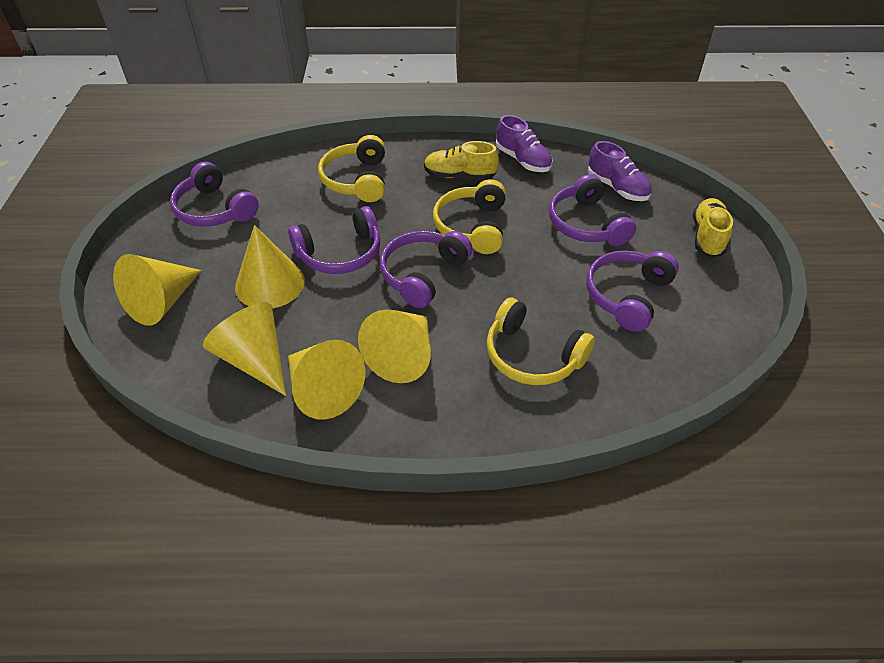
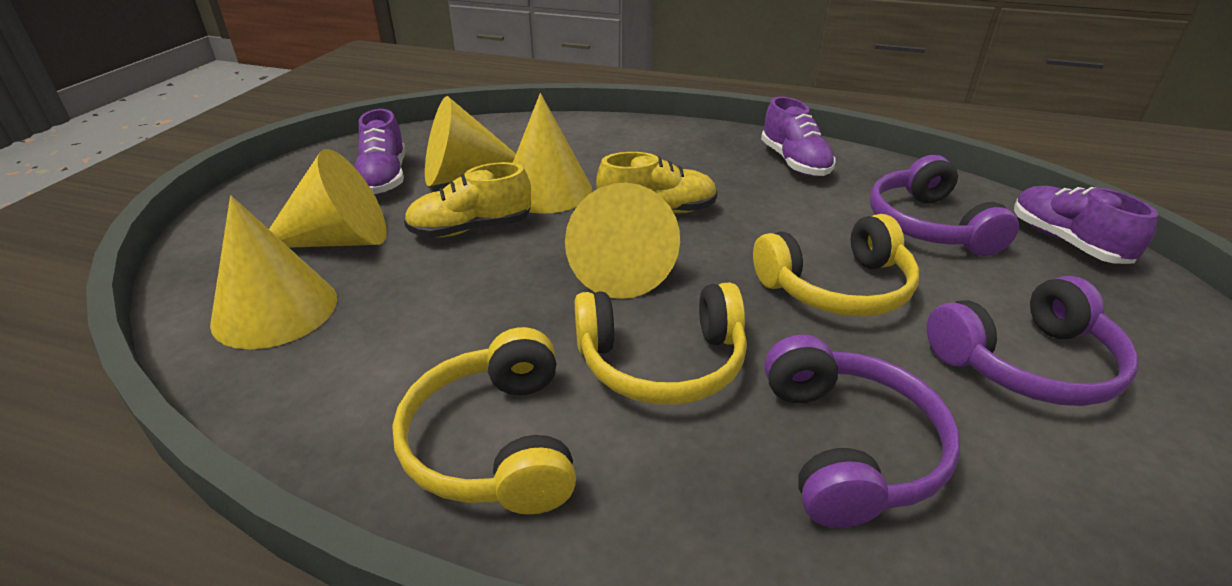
purple headphones: [170,162,259,227] [288,206,380,274] [380,231,472,308] [549,174,636,246] [586,250,679,332] = 5 -> [765,335,960,528] [870,155,1019,256] [927,276,1138,406] = 3
purple shoe: [496,115,553,172] [588,141,651,201] = 2 -> [354,109,405,194] [761,96,836,176] [1014,186,1158,264] = 3

